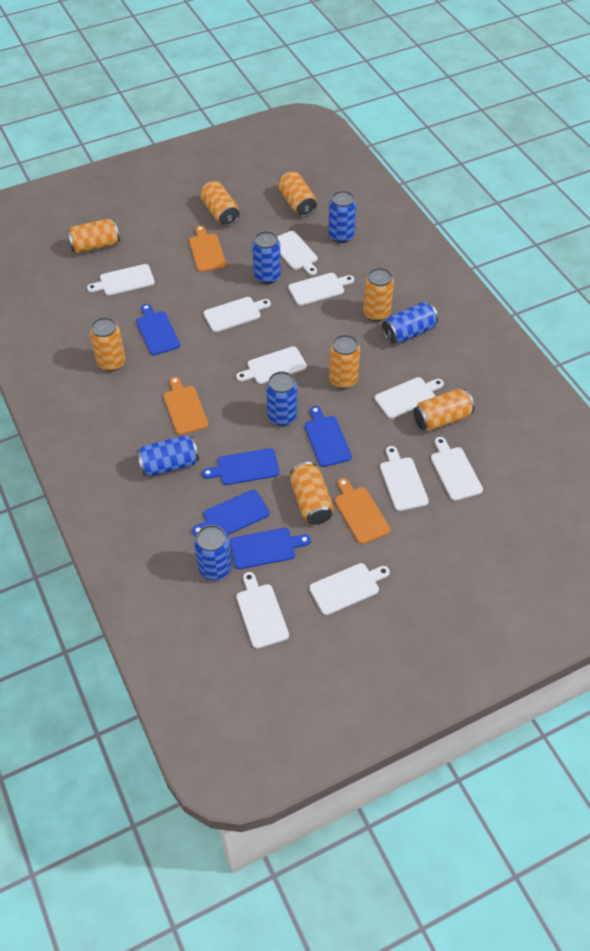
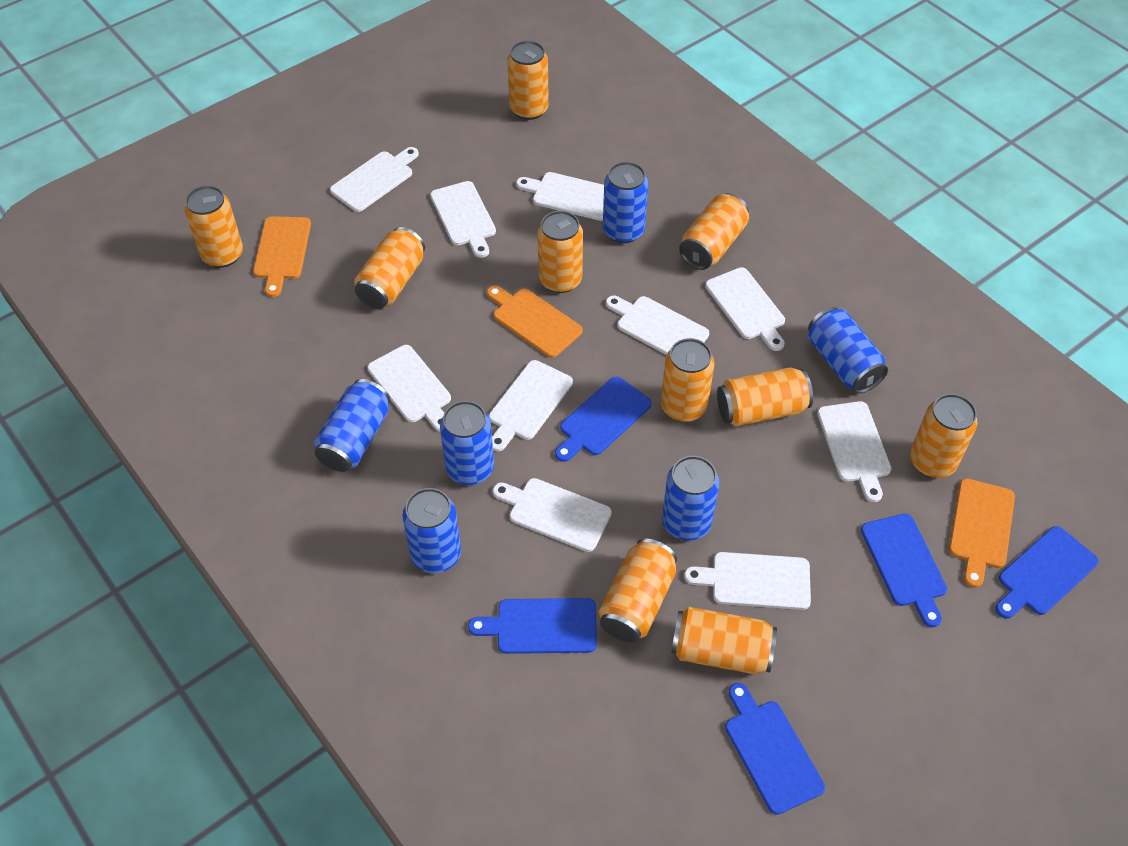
orange can: [67,219,120,254] [90,317,126,372] [200,181,240,226] [278,171,317,217] [290,462,334,525] [329,335,360,389] [363,268,394,321] [413,389,475,431] = 8 -> [185,185,243,268] [354,227,425,309] [507,40,549,120] [538,211,583,293] [599,539,677,643] [661,338,714,422] [671,607,777,674] [679,193,749,270] [717,367,813,427] [910,394,977,478] = 10

